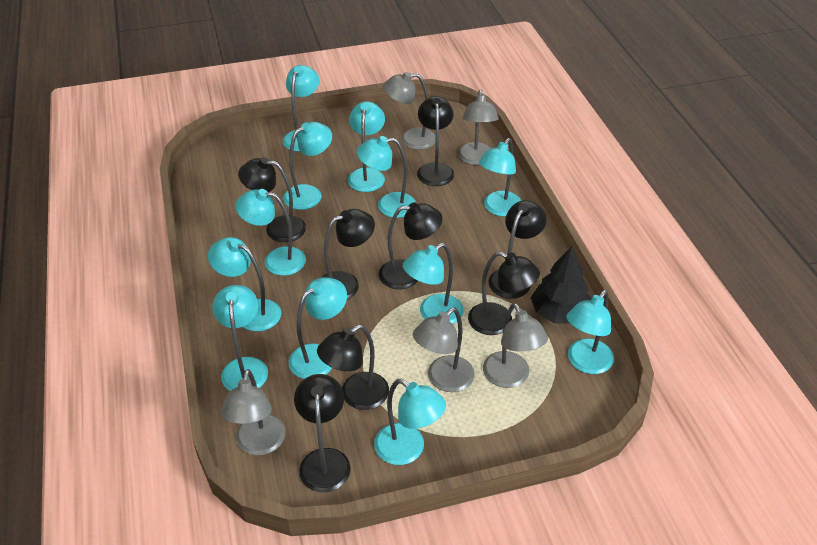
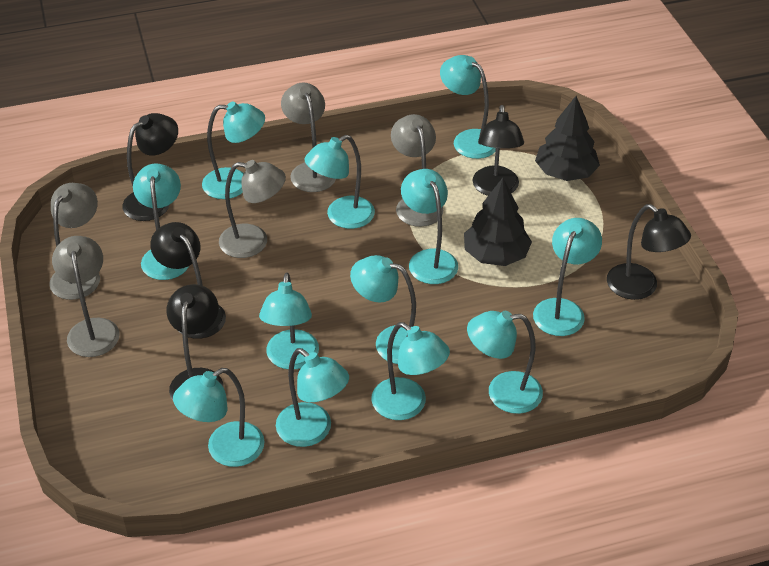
black lamp: [238,157,306,242] [294,374,351,492] [317,324,389,410] [321,209,375,300] [379,202,442,289] [417,96,454,186] [468,251,540,335] [488,200,547,299] = 8 -> [122,113,178,221] [150,222,226,339] [167,284,224,400] [472,105,524,196] [607,204,691,300] = 5
black tree: [531,246,592,323] = 1 -> [464,178,532,266] [535,96,600,181] = 2

